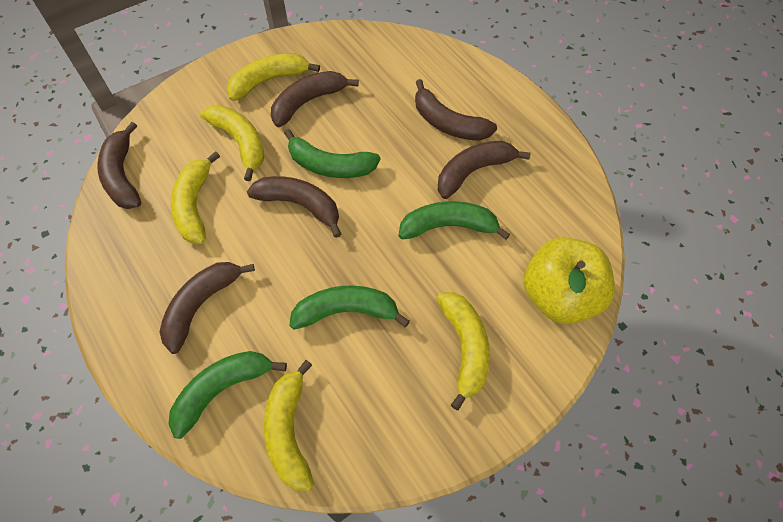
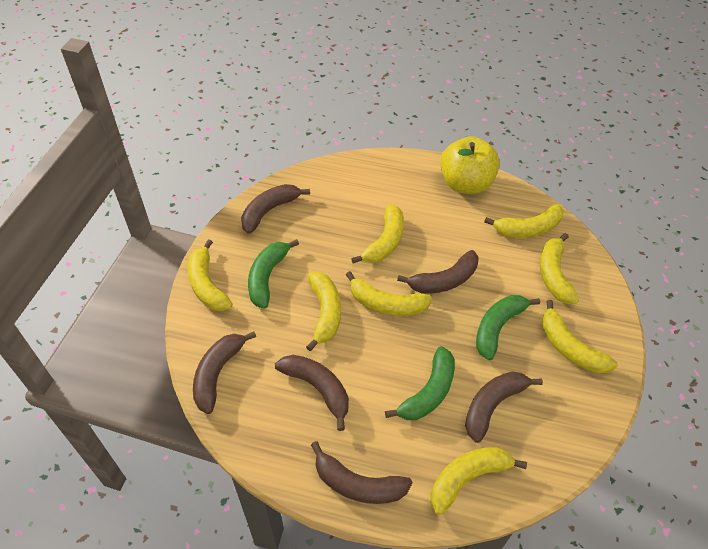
green banana: [169,351,287,439] [284,129,381,178] [289,285,410,330] [399,201,510,240] = 4 -> [248,239,299,309] [385,346,455,420] [476,295,540,361] = 3
yellow banana: [171,151,220,244] [200,105,264,181] [227,53,320,101] [264,360,314,491] [437,292,490,410] = 5 -> [188,239,233,311] [306,272,341,351] [346,271,432,316] [351,204,404,263] [431,447,527,515] [484,204,564,238] [540,233,579,304] [542,300,618,374] = 8

